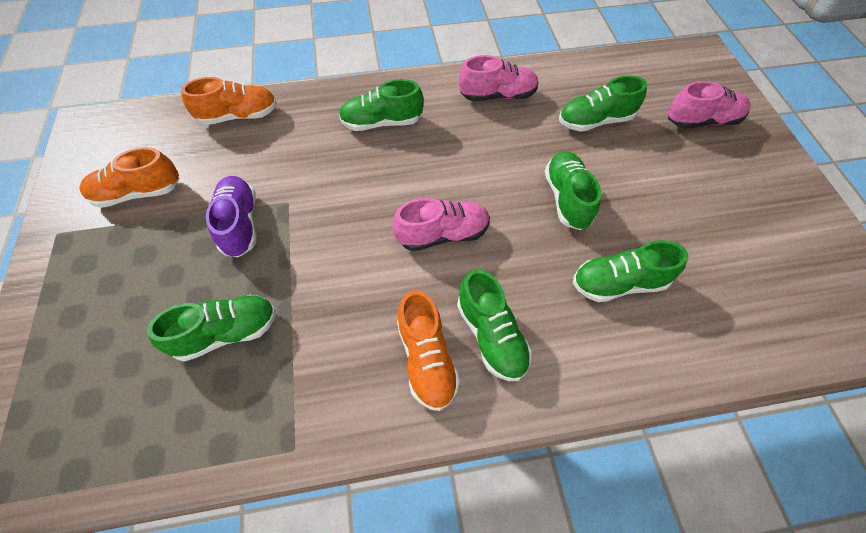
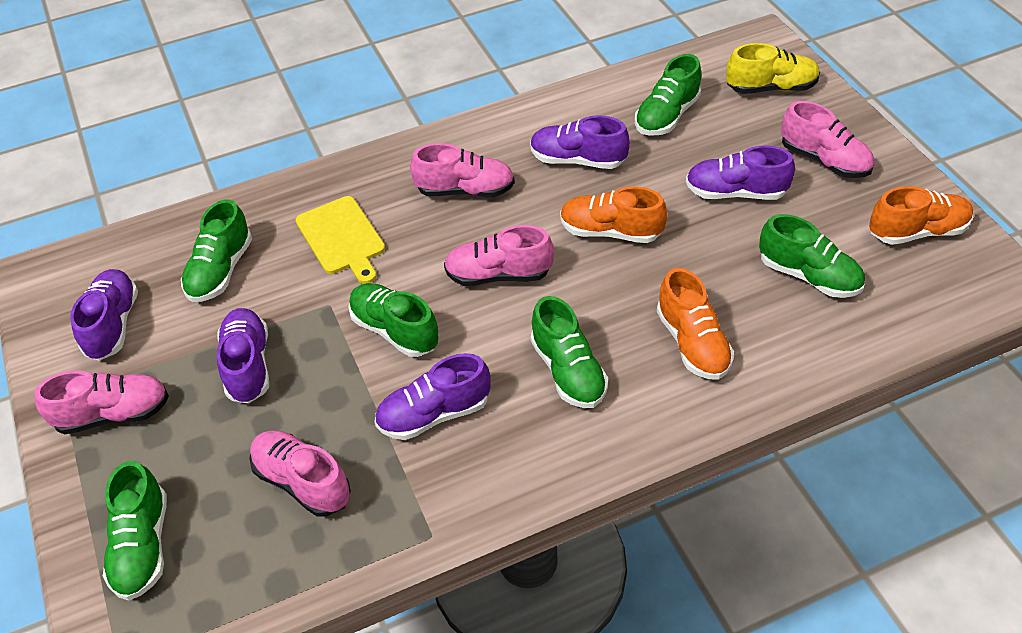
pink shoe: [393,198,490,251] [459,55,539,101] [668,81,751,129] = 3 -> [34,370,169,434] [249,431,351,517] [410,143,515,197] [444,225,554,286] [781,101,874,178] = 5
purple shoe: [206,176,256,257] = 1 -> [70,269,138,361] [217,308,269,403] [375,353,491,440] [530,115,630,169] [686,145,795,200] = 5
yellow cutting board: none = 0 -> [296,196,385,284] = 1
yellow shoe: none = 0 -> [726,43,820,94] = 1

